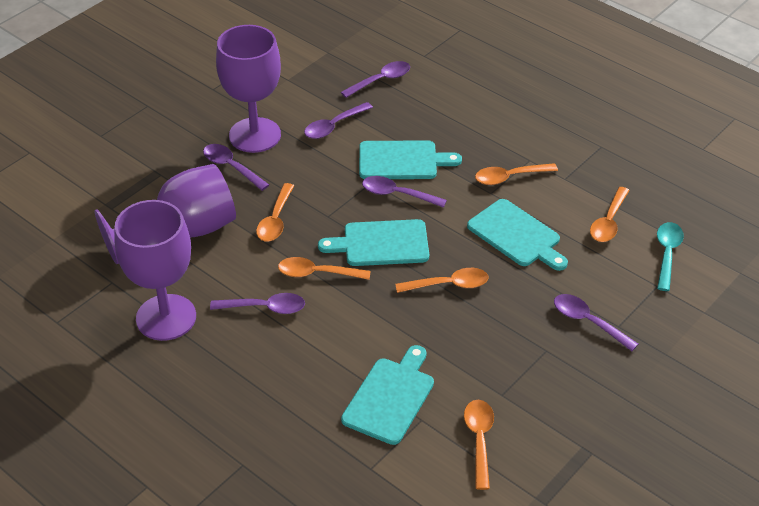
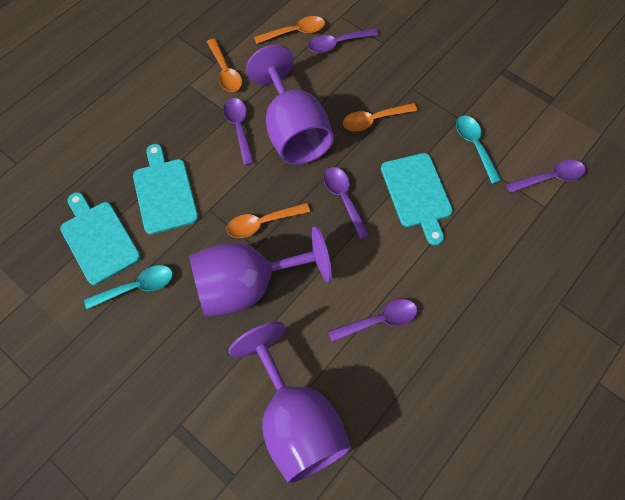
orange spoon: [256,183,294,241] [278,257,371,280] [395,268,488,293] [464,400,494,490] [475,163,558,185] [590,187,630,242] = 6 -> [207,38,242,92] [227,203,310,238] [254,16,325,44] [343,103,418,131] = 4
purple spoon: [203,144,269,191] [210,293,305,314] [304,102,373,139] [341,61,410,98] [362,176,447,208] [554,294,638,351] = 6 -> [223,98,254,165] [308,28,378,53] [323,167,370,239] [328,299,417,342] [506,160,586,193] = 5
turquoise cutting board: [318,219,429,266] [341,345,434,445] [359,140,462,179] [467,199,568,271] = 4 -> [60,192,141,285] [133,144,198,235] [381,153,453,245] = 3
turquoise spoon: [657,222,684,291] = 1 -> [84,265,173,310] [456,116,502,184] = 2

